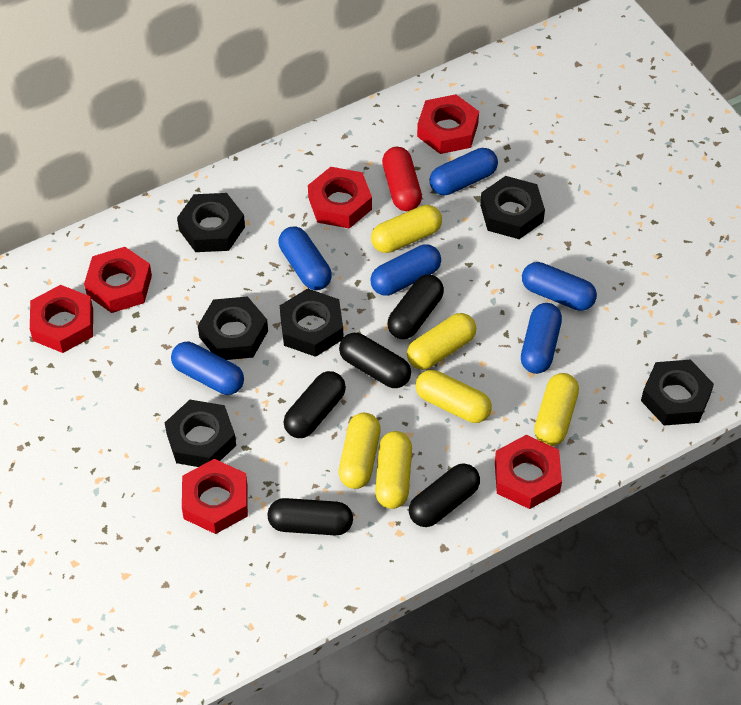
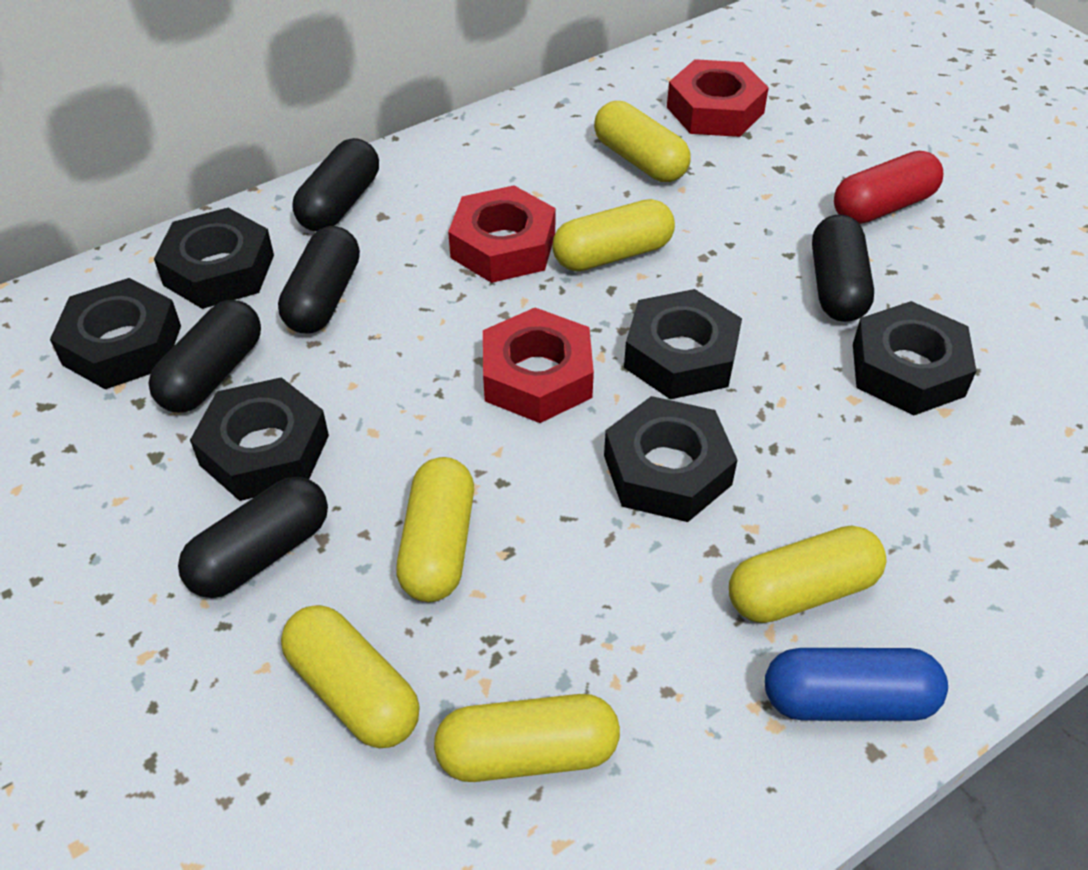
blue capsule: [171,342,244,395] [279,227,332,290] [370,244,441,296] [429,148,498,195] [521,303,562,374] [522,262,597,311] = 6 -> [765,648,948,721] = 1
red nut: [30,285,93,353] [84,247,152,313] [182,459,248,534] [308,167,372,229] [417,94,479,154] [495,435,562,509] = 6 -> [448,185,556,283] [483,308,594,423] [667,59,769,137] = 3

